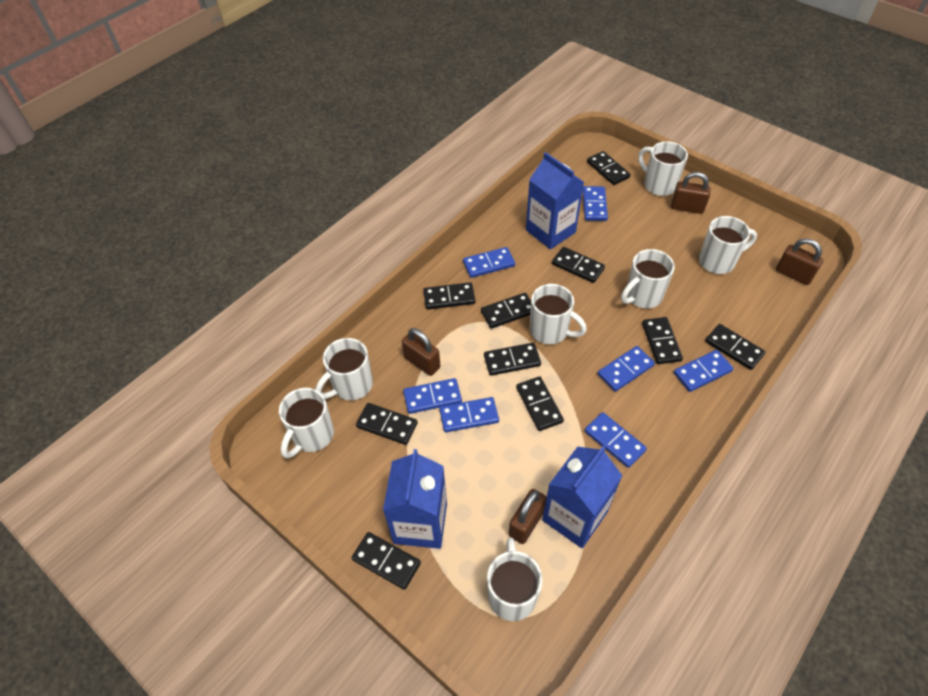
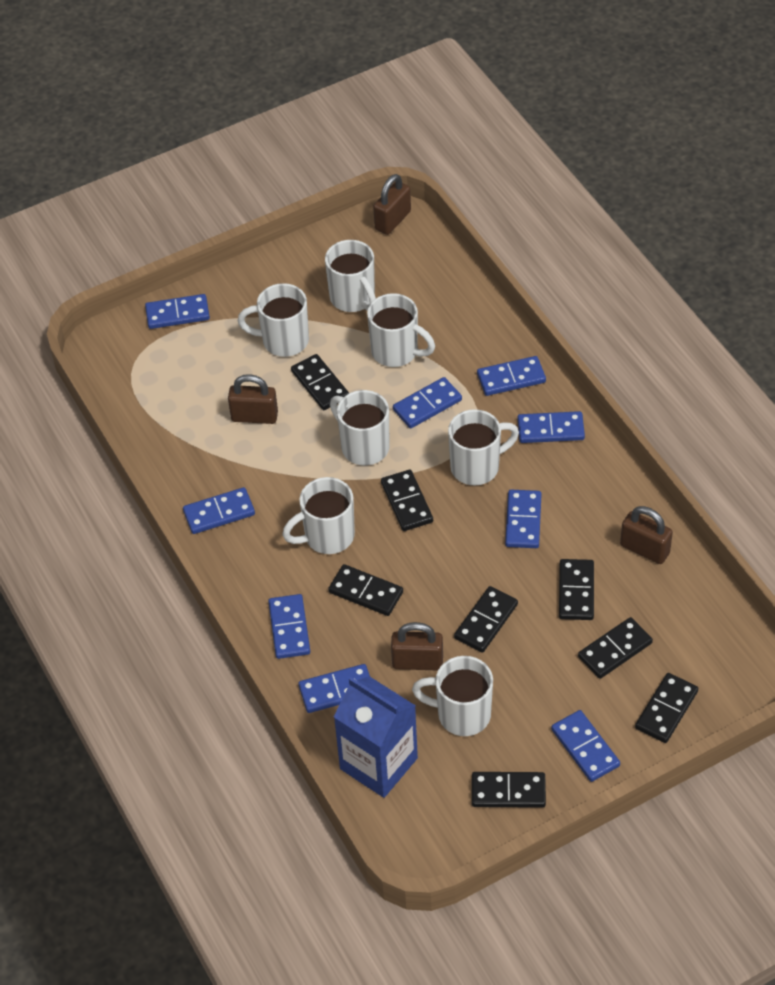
black domino: [351,532,421,590] [356,403,418,445] [423,282,475,310] [481,293,531,329] [484,343,541,376] [516,376,564,431] [552,247,605,283] [587,151,631,185] [642,317,683,364] [705,324,765,370] = 10 -> [291,354,349,410] [328,564,403,616] [381,470,433,531] [454,586,518,653] [472,772,546,808] [559,559,594,620] [578,617,653,679] [635,673,698,743] = 8
blue carton: [383,449,447,549] [526,152,584,249] [542,446,623,548] = 3 -> [334,676,418,798] = 1
blue domino: [403,378,462,414] [439,397,499,432] [463,247,515,278] [583,186,608,221] [584,412,647,468] [598,346,655,392] [674,350,733,392] = 7 -> [145,294,210,329] [183,487,255,534] [268,594,310,659] [298,664,370,713] [393,377,462,429] [477,356,546,396] [505,490,542,548] [518,411,585,443] [551,710,620,782] = 9

